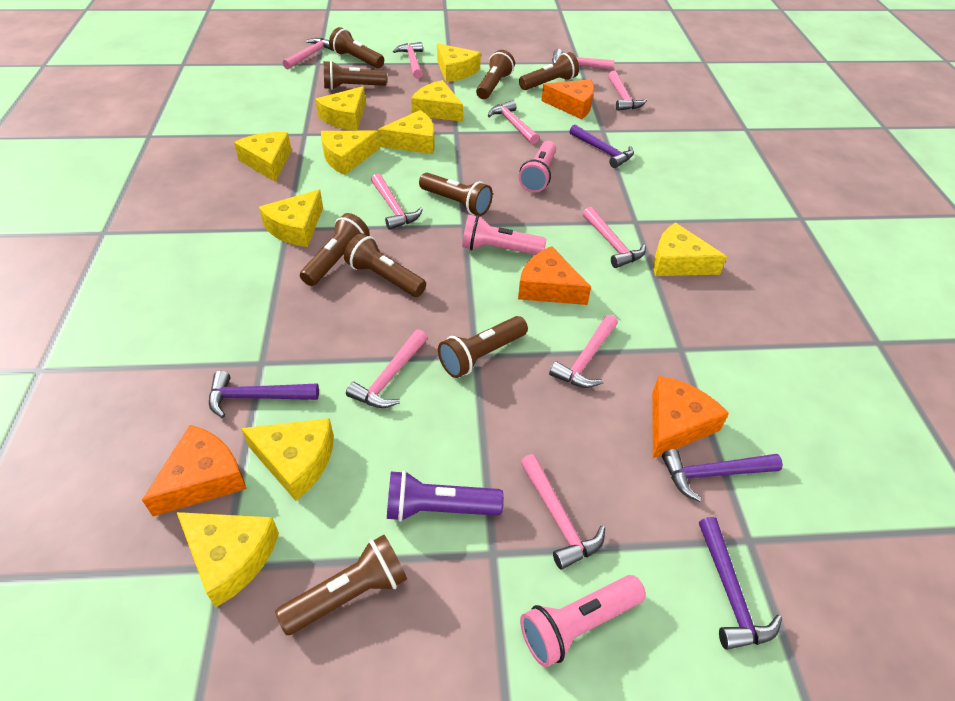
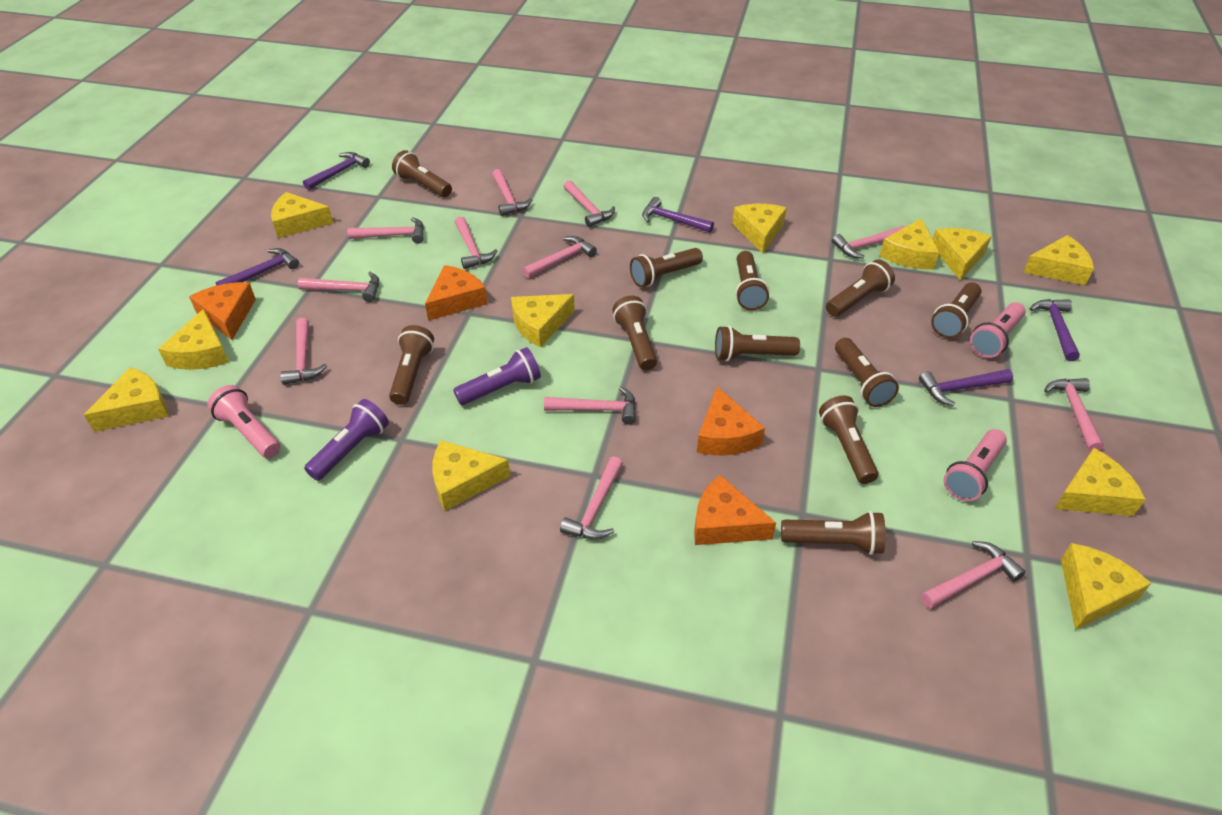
brown flashlight: [275,535,407,635] [300,213,370,286] [324,61,387,90] [329,27,384,68] [344,233,426,297] [419,173,493,216] [438,316,528,378] [476,50,515,99] [519,52,579,90] = 9 -> [389,325,434,405] [392,150,452,197] [612,296,657,370] [630,248,703,287] [715,326,800,361] [735,251,769,310] [781,511,886,555] [819,395,879,484] [826,260,895,317] [835,338,899,407] [931,282,981,338] = 11
pink hammer: [283,38,333,70] [346,330,427,408] [371,173,423,230] [393,42,423,79] [488,100,539,144] [520,454,605,570] [549,314,618,388] [552,49,614,70] [583,207,646,268] [608,71,647,111] = 10 -> [280,318,327,385] [298,272,379,302] [348,217,424,244] [455,216,497,269] [492,169,532,216] [522,236,597,278] [544,387,636,425] [560,457,623,540] [563,180,615,227] [832,226,905,259] [921,541,1026,609] [1044,378,1104,452] = 12
purple flashlight: [387,470,504,522] = 1 -> [304,399,389,481] [453,347,541,405] = 2
purple hammer: [209,371,319,418] [570,124,634,168] [662,449,783,502] [699,517,782,650] = 4 -> [215,248,299,285] [303,152,370,190] [642,197,714,233] [919,369,1013,406] [1030,299,1080,361] = 5
yellow cheese: [177,512,279,607] [234,132,292,182] [241,418,334,501] [259,190,323,247] [315,86,366,131] [321,130,380,175] [378,110,435,154] [411,80,463,122] [437,43,481,82] [653,223,727,276] = 10 -> [84,367,169,432] [158,309,229,370] [271,192,333,238] [432,440,510,511] [511,294,575,347] [732,204,787,253] [880,218,940,269] [933,228,992,281] [1023,235,1094,285] [1055,448,1146,516] [1061,543,1151,630] = 11

